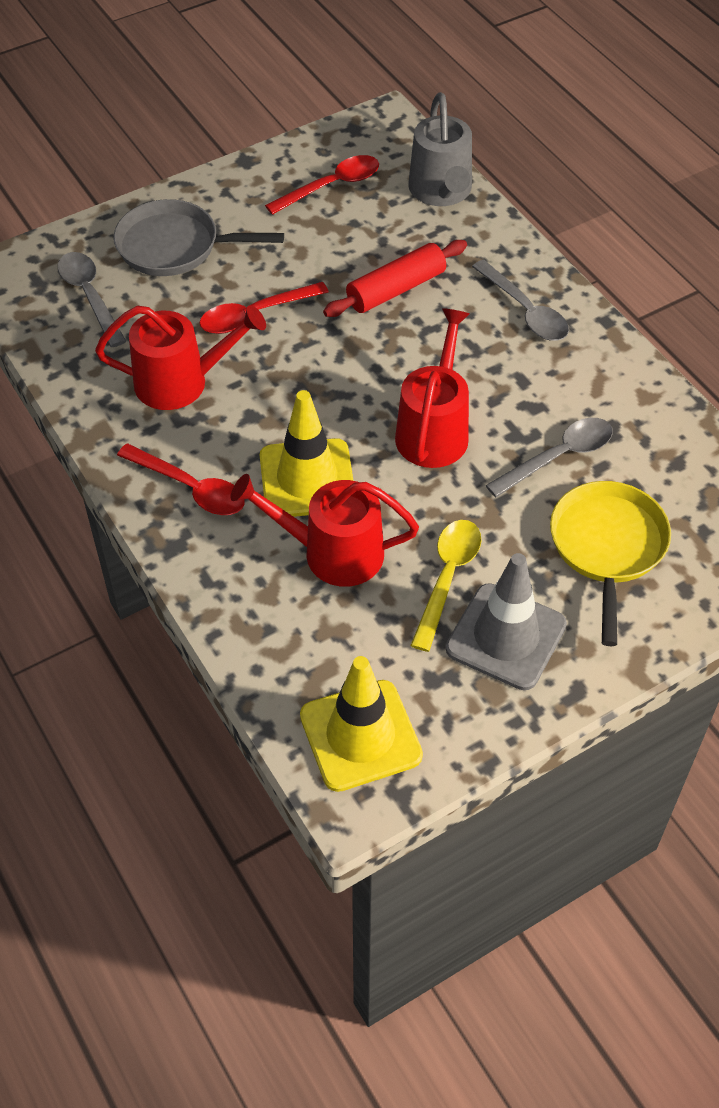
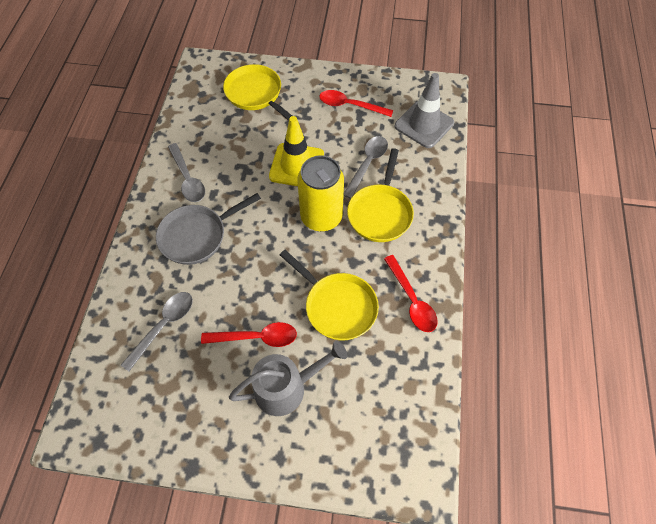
red rolling pin: [323,240,467,317] = 1 -> none = 0
red watering can: [95,305,266,410] [231,474,419,587] [395,308,469,468] = 3 -> none = 0
yellow can: none = 0 -> [297,155,344,232] = 1
yellow pan: [550,481,671,646] = 1 -> [223,64,292,121] [280,250,379,340] [347,148,414,242] = 3
yellow spoon: [410,520,481,652] = 1 -> none = 0
yellow traffic cone: [260,390,354,517] [300,656,423,792] = 2 -> [269,116,324,186] = 1

